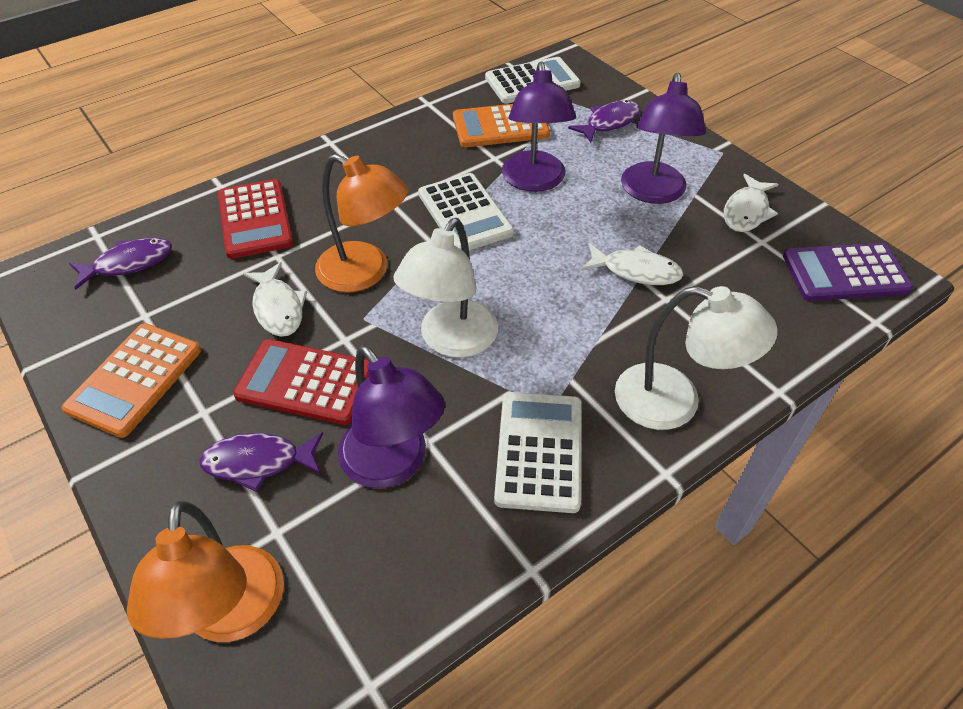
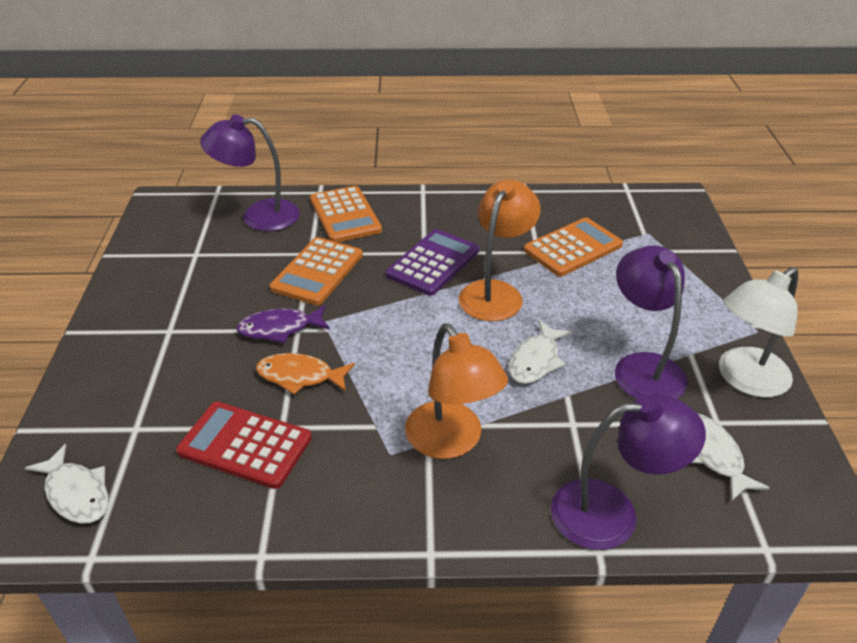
orange calculator: [62,323,201,438] [453,104,550,147] = 2 -> [270,237,363,305] [310,186,382,242] [524,217,623,277] = 3
orange fish: none = 0 -> [256,353,355,395] = 1
purple fish: [69,238,172,290] [199,432,323,492] [568,100,641,143] = 3 -> [236,305,330,343] = 1
red calculator: [218,179,293,259] [233,339,369,425] = 2 -> [176,401,312,489] = 1
white calculator: [418,173,514,250] [485,57,581,104] [494,392,582,513] = 3 -> none = 0
white lamp: [393,218,498,358] [615,286,778,430] = 2 -> [719,267,798,397] = 1

